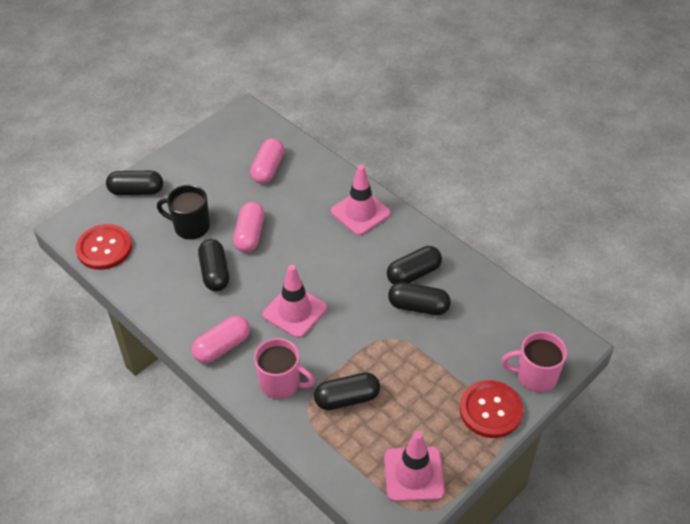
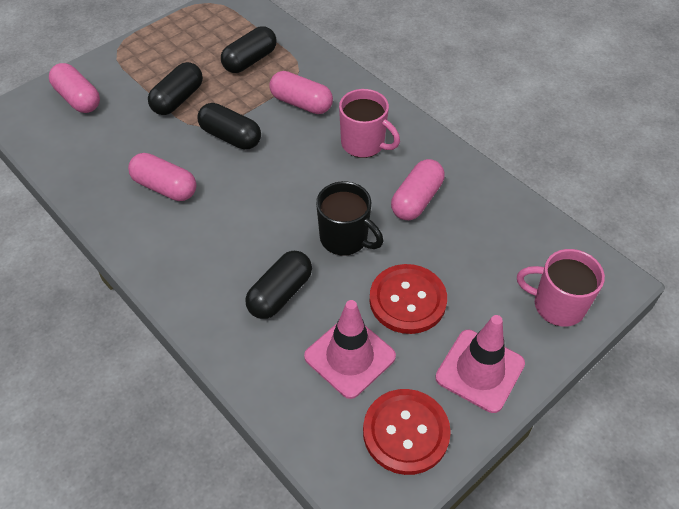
black capsule: [106,171,163,195] [198,239,229,291] [314,372,380,410] [387,246,442,285] [388,282,451,315] = 5 -> [148,62,203,115] [197,103,261,150] [221,27,276,73] [245,251,312,319] = 4
pink capsule: [192,316,250,363] [233,202,265,252] [250,138,284,184] = 3 -> [49,63,100,113] [128,153,196,201] [269,71,333,114] [391,159,444,220] = 4
pink traffic cone: [262,265,327,338] [331,165,391,235] [384,431,445,502] = 3 -> [304,300,396,399] [435,315,525,413] = 2

